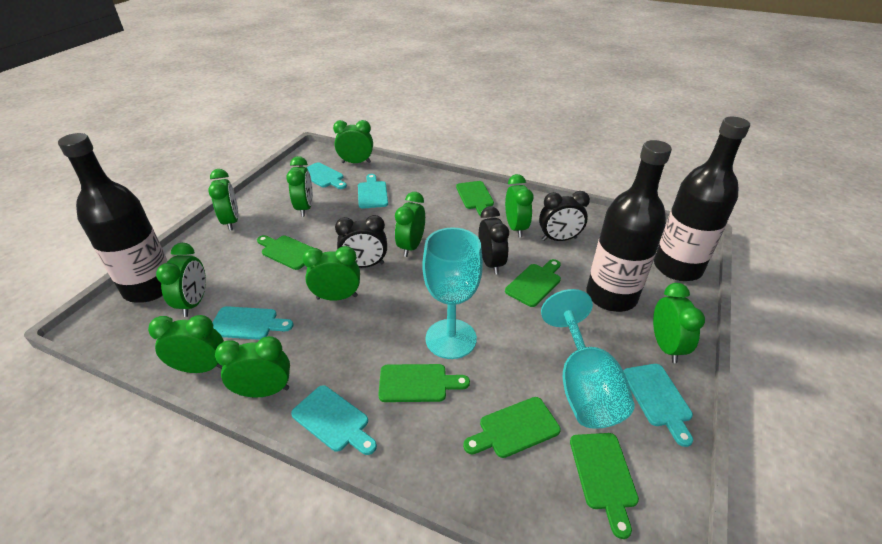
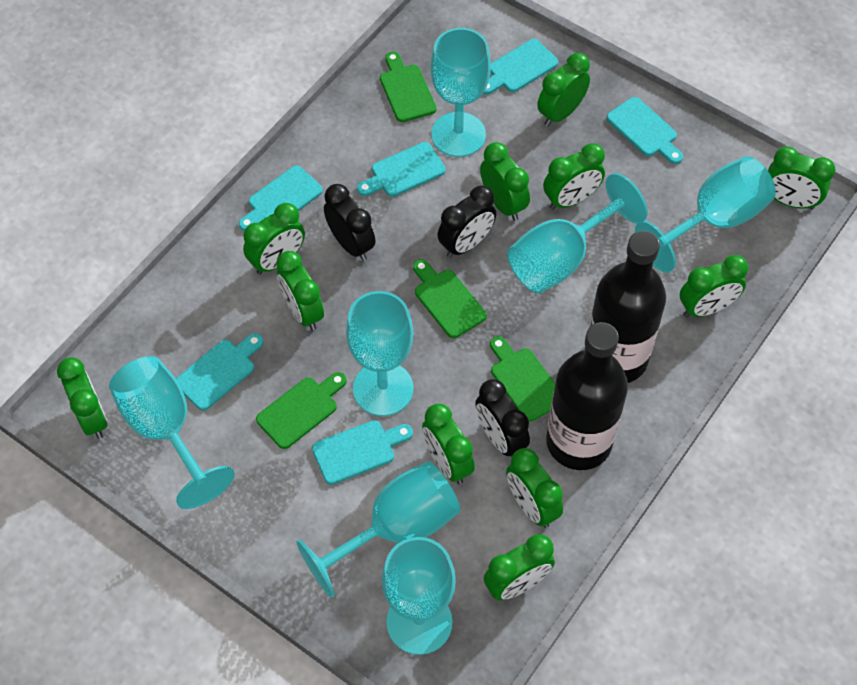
black bottle: [58,133,168,303] [587,140,672,312] [654,117,750,281] = 3 -> [546,322,628,470] [585,231,666,383] = 2
green clock: [148,315,224,373] [156,243,206,317] [208,169,238,231] [215,336,290,397] [286,156,313,217] [303,246,360,301] [333,120,373,163] [395,192,425,257] [505,174,533,237] [653,283,705,363] = 10 -> [57,357,108,439] [243,203,305,275] [276,251,324,331] [422,404,475,484] [480,142,530,221] [484,534,555,601] [506,448,563,528] [537,53,590,127] [543,143,605,210] [680,255,748,317] [768,146,835,209] = 11
green cutting board: [257,235,313,270] [378,364,470,402] [456,181,494,216] [463,397,561,458] [505,259,561,307] [570,433,639,539] = 6 -> [256,372,347,449] [380,51,437,122] [413,259,487,338] [490,336,555,421] = 4
turquoise cutting board: [212,306,294,340] [291,385,377,455] [306,162,347,189] [358,174,388,209] [623,364,693,447] = 5 -> [176,333,263,411] [239,166,323,231] [312,420,413,485] [357,142,446,197] [483,39,558,95] [607,97,683,164] = 6
turquoise goblet: [422,227,483,359] [541,289,635,429] = 2 -> [109,356,235,509] [296,461,460,598] [346,291,414,416] [382,537,456,655] [431,28,491,157] [507,173,648,293] [635,156,776,273] = 7

